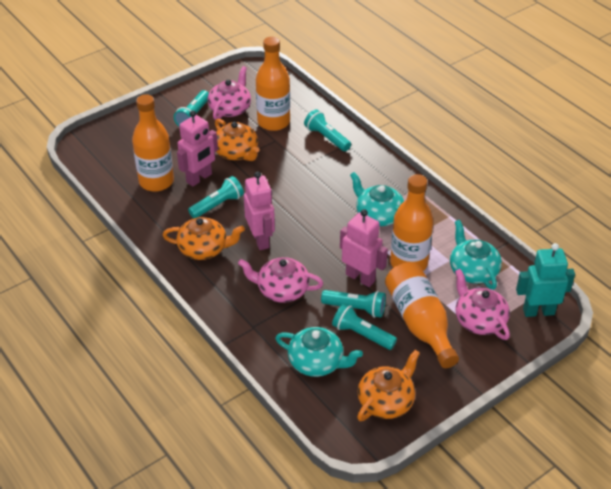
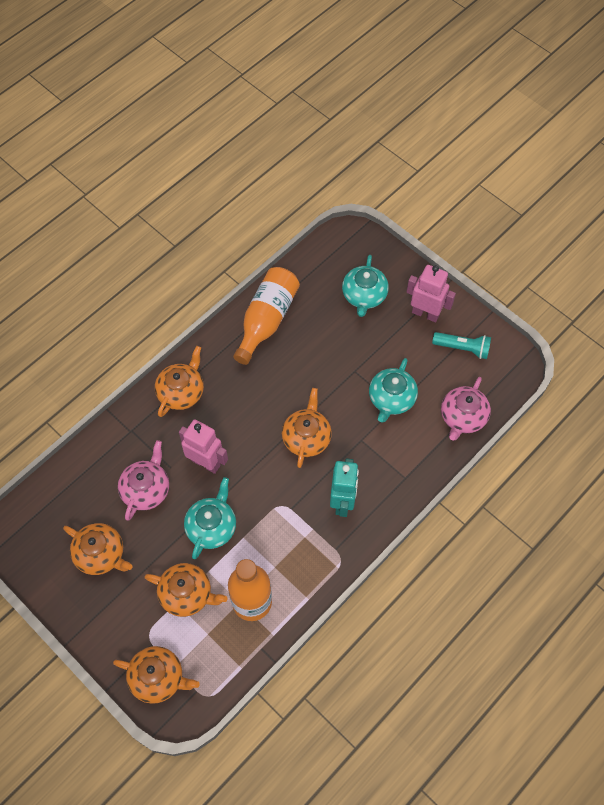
orange bottle: [132,94,174,192] [256,37,290,131] [385,262,459,368] [390,174,433,271] = 4 -> [228,559,272,621] [233,267,300,365] = 2
orange teapot: [162,217,245,260] [215,119,260,161] [357,350,420,421] = 3 -> [63,523,133,575] [113,646,200,704] [144,563,227,617] [155,346,204,417] [282,388,332,468] = 5
pink robot: [177,110,218,186] [244,171,275,250] [340,209,388,287] = 3 -> [179,419,228,474] [407,265,456,323] = 2
pink teapot: [208,66,251,120] [238,257,323,303] [455,269,510,340] = 3 -> [118,440,169,521] [441,377,491,441] = 2
turquoise flashlight: [174,90,209,126] [188,176,244,218] [304,109,351,151] [321,290,386,318] [332,303,397,350] = 5 -> [432,332,491,359] = 1

